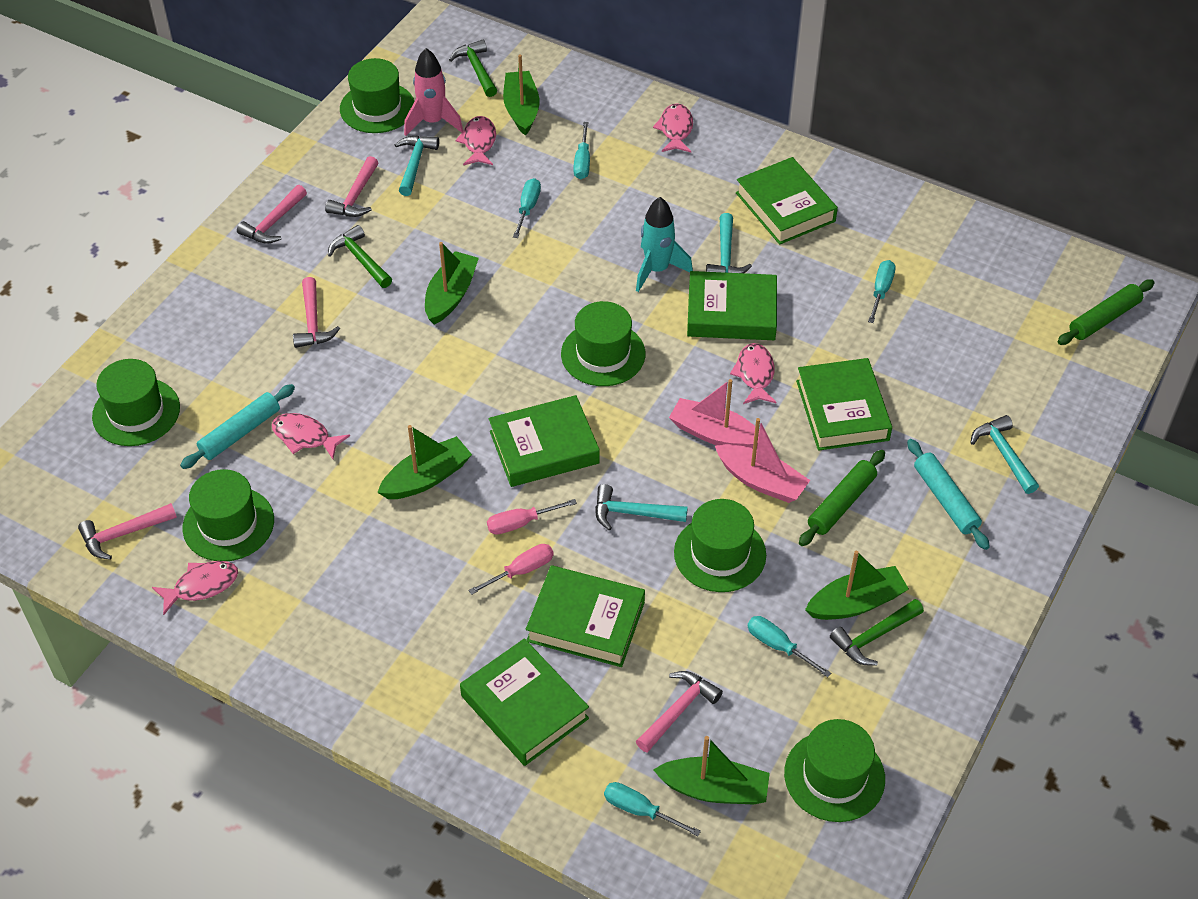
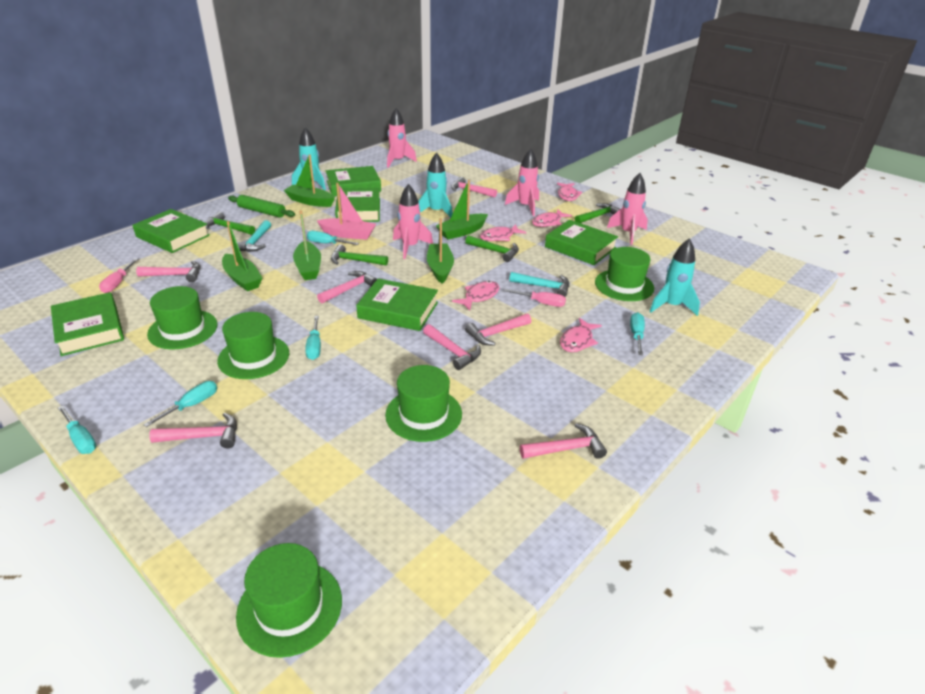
green hammer: [328,225,392,288] [449,39,497,97] [830,599,924,666] = 3 -> [205,212,255,235] [331,244,388,266] [465,235,519,262] [575,203,620,223] = 4
green hat: [92,359,180,446] [182,469,274,561] [340,58,414,133] [561,301,645,386] [674,499,766,592] [784,719,885,822] = 6 -> [147,286,218,349] [217,312,289,379] [236,543,342,658] [385,365,462,442] [595,247,654,301] = 5
green rolling pin: [799,450,885,546] [1057,280,1155,345] = 2 -> [228,195,295,218] = 1
pink boat: [669,379,760,448] [715,418,810,503] = 2 -> [317,183,376,240] = 1
pink hammer: [78,503,177,560] [237,185,307,244] [293,277,340,348] [325,156,379,217] [636,671,723,753] = 5 -> [136,261,200,282] [149,412,237,448] [317,271,377,303] [423,324,481,370] [451,177,497,198] [465,313,531,345] [520,423,607,459] = 7
pink rocket: [404,48,463,136] = 1 -> [387,108,417,168] [393,184,433,259] [505,148,539,216] [607,173,648,245] = 4
turquoise hammer: [394,135,439,196] [595,484,688,531] [706,213,752,273] [971,415,1039,494] = 4 -> [237,220,271,252] [509,272,569,297] = 2
turquoise rocket: [636,197,693,292] = 1 -> [292,127,326,190] [418,152,453,218] [649,238,700,316] = 3
turquoise rolling pin: [180,384,295,469] [907,439,990,550] = 2 -> none = 0

